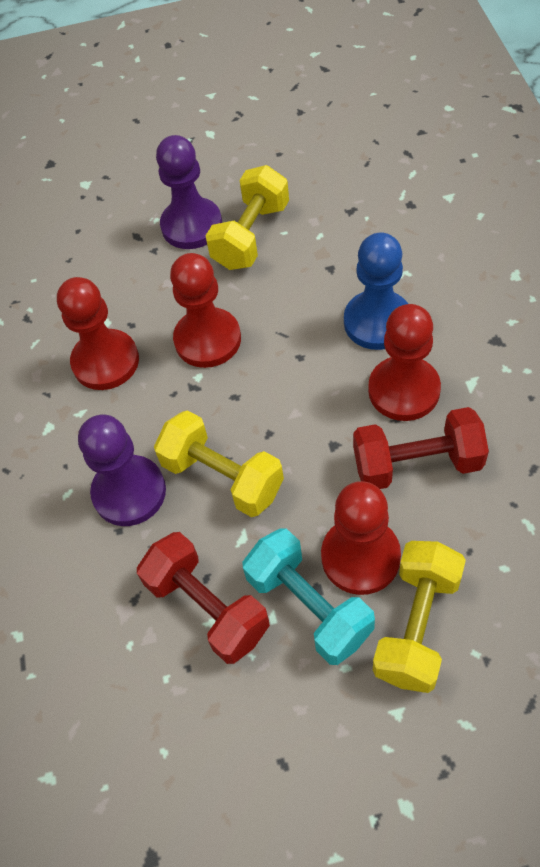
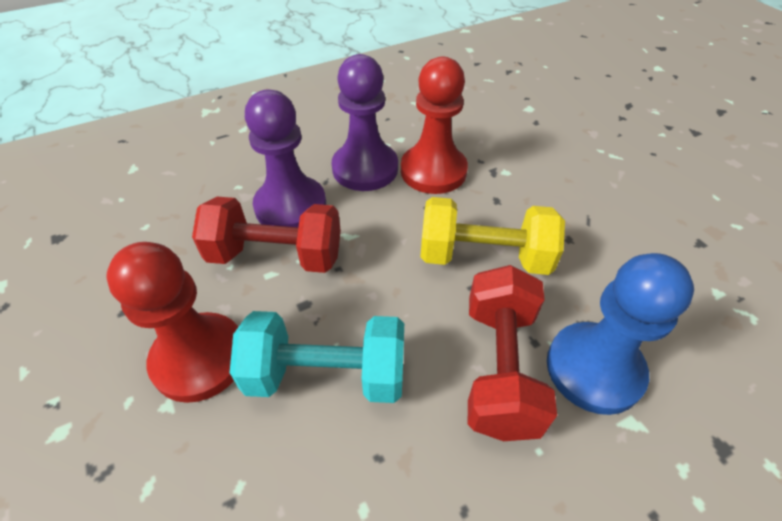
red pawn: [57,277,139,390] [170,253,241,368] [321,481,401,595] [368,304,441,421] = 4 -> [106,242,238,403] [401,56,468,194] = 2
yellow dumbbell: [154,410,284,517] [206,165,289,270] [373,541,466,693] = 3 -> [420,197,565,275] = 1

